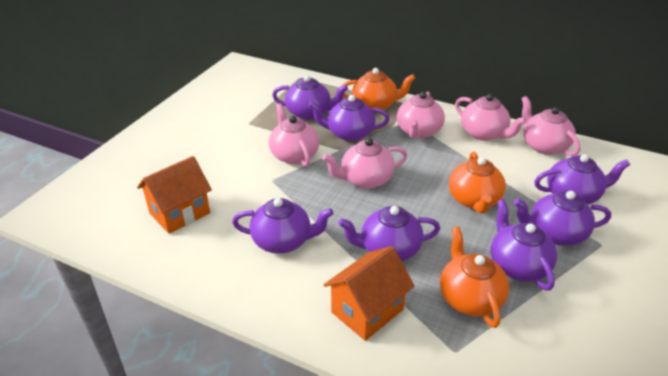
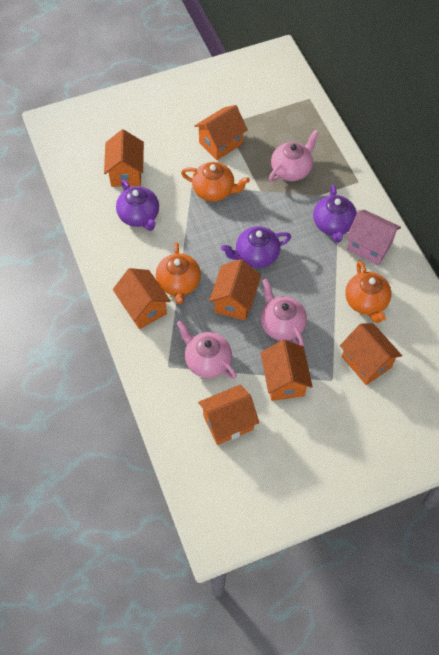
orange house: [137,156,212,234] [324,246,414,341] = 2 -> [104,129,144,187] [113,268,171,329] [194,105,248,160] [198,385,259,445] [209,259,261,320] [261,340,313,401] [340,323,402,385] = 7
pink house: none = 0 -> [346,210,401,265] = 1
pink teapot: [269,103,319,166] [322,138,407,189] [397,92,445,139] [455,94,527,141] [521,96,581,156] = 5 -> [177,320,237,379] [260,279,307,346] [269,130,319,182] = 3
purple teapot: [232,198,333,254] [272,75,348,120] [309,95,390,142] [338,206,440,261] [491,199,557,291] [514,191,611,246] [534,154,630,205] = 7 -> [116,179,159,231] [221,226,291,268] [313,184,357,243] = 3

